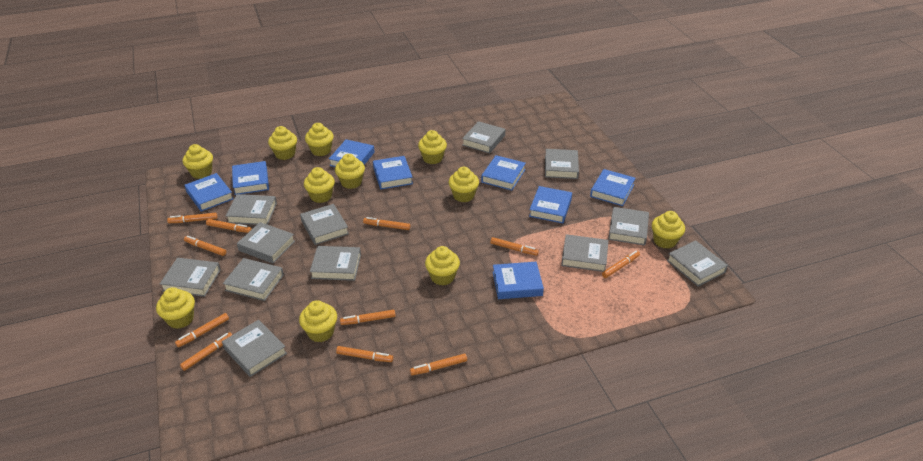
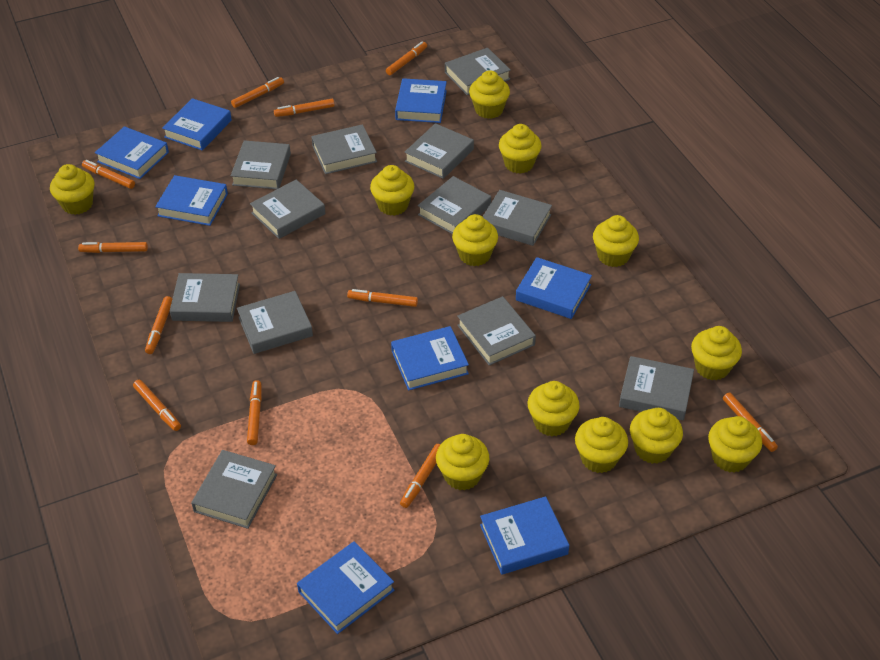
yellow cupcake: [156,287,195,329] [183,144,213,179] [268,126,297,160] [299,300,337,342] [304,167,335,203] [305,123,334,156] [335,154,365,189] [418,130,447,164] [425,246,460,286] [449,167,479,202] [652,211,685,249] = 11 -> [50,164,95,215] [370,165,414,216] [436,434,489,490] [452,214,498,266] [469,70,510,119] [499,124,542,174] [527,381,580,436] [575,417,628,473] [593,215,639,267] [630,408,683,464] [691,326,742,380] [708,416,762,473] = 12

